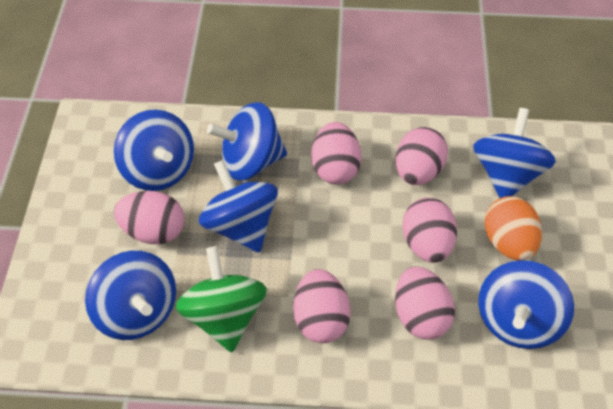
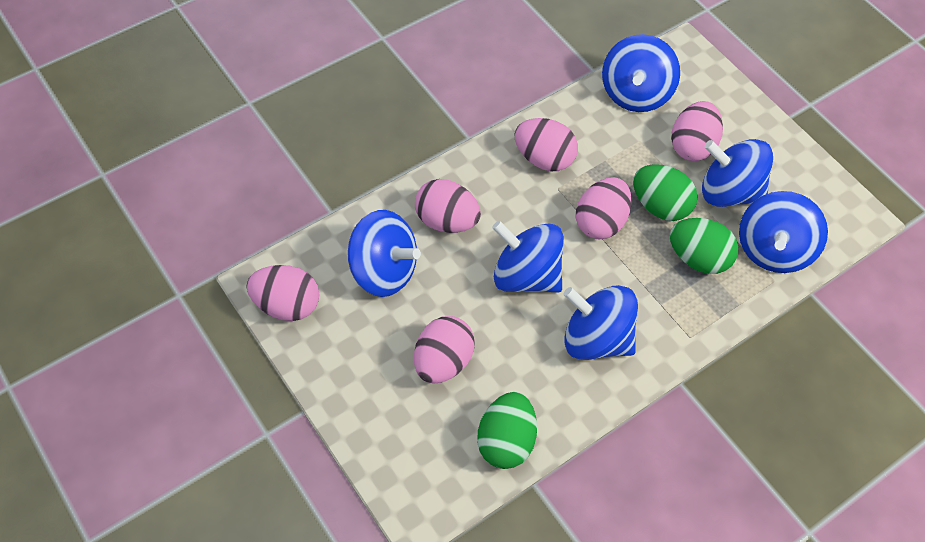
green egg: none = 0 -> [477,392,537,469] [633,164,698,221] [670,218,738,274] = 3
green spinning top: [175,246,267,352] = 1 -> none = 0
orange egg: [484,196,542,261] = 1 -> none = 0

